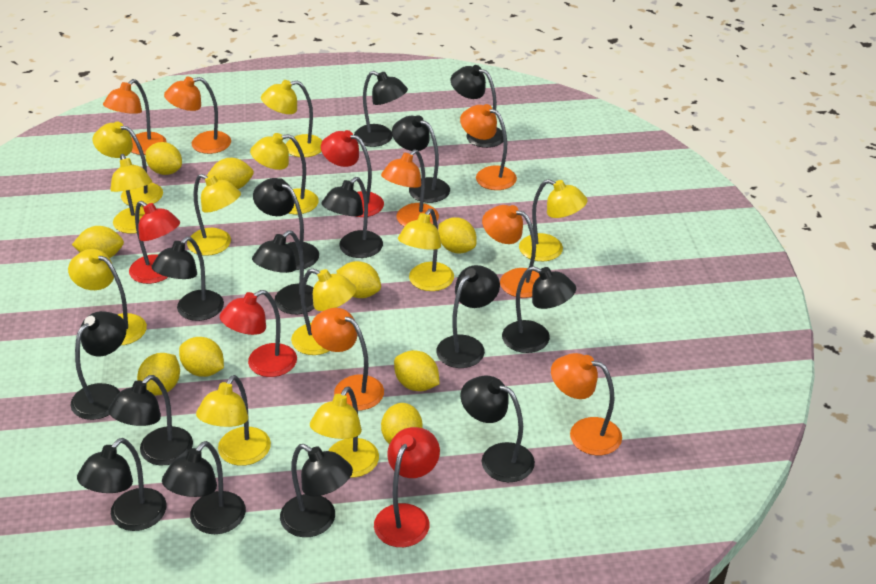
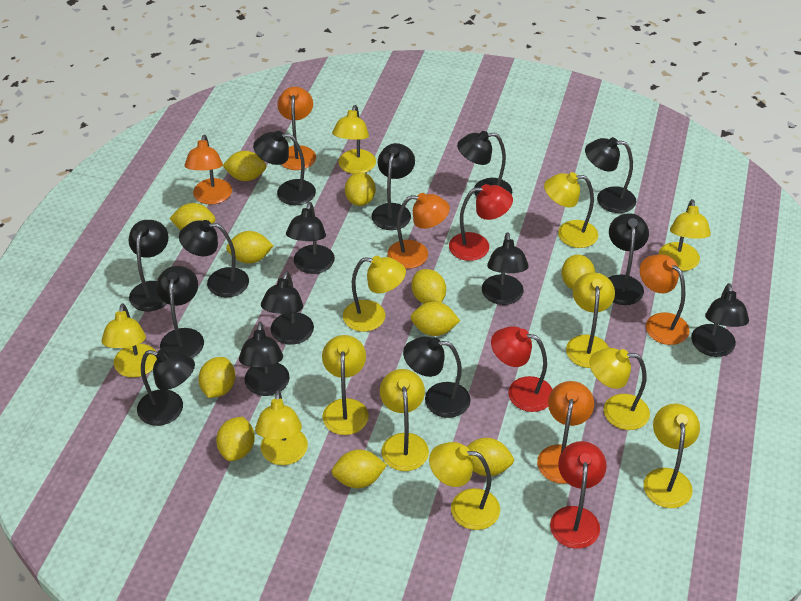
orange lamp: [103,79,167,155] [164,77,231,154] [311,308,384,410] [381,150,439,227] [460,104,517,190] [482,205,540,298] [551,353,622,455] = 7 -> [184,134,232,205] [277,87,316,170] [387,193,450,269] [537,381,594,484] [640,254,689,345] = 5
red lamp: [129,201,180,284] [220,290,297,377] [321,130,384,217] [374,427,440,547] = 4 -> [449,184,513,261] [491,326,553,412] [550,441,607,549] = 3
yellow lamp: [68,249,147,345] [93,122,163,207] [110,154,152,234] [187,174,241,256] [196,375,271,466] [250,133,319,214] [261,80,323,157] [291,269,356,355] [310,387,379,478] [398,209,454,291] [519,179,588,261] = 11 -> [101,303,157,378] [255,390,308,465] [322,335,369,435] [332,105,376,174] [343,256,406,332] [380,369,429,471] [429,442,500,530] [544,172,598,248] [566,272,615,368] [589,348,650,430] [644,403,700,508] [659,199,711,271] = 12
yellow lemon: [72,226,124,258] [137,353,180,396] [145,142,182,175] [179,337,224,377] [207,158,254,189] [336,261,381,298] [381,403,423,444] [394,350,439,391] [438,217,477,253] = 9 -> [169,203,216,230] [198,357,235,398] [216,417,255,461] [223,151,266,181] [226,231,274,263] [331,449,387,488] [345,172,376,206] [410,302,460,336] [412,269,446,304] [466,438,514,476] [562,255,595,290] = 11

